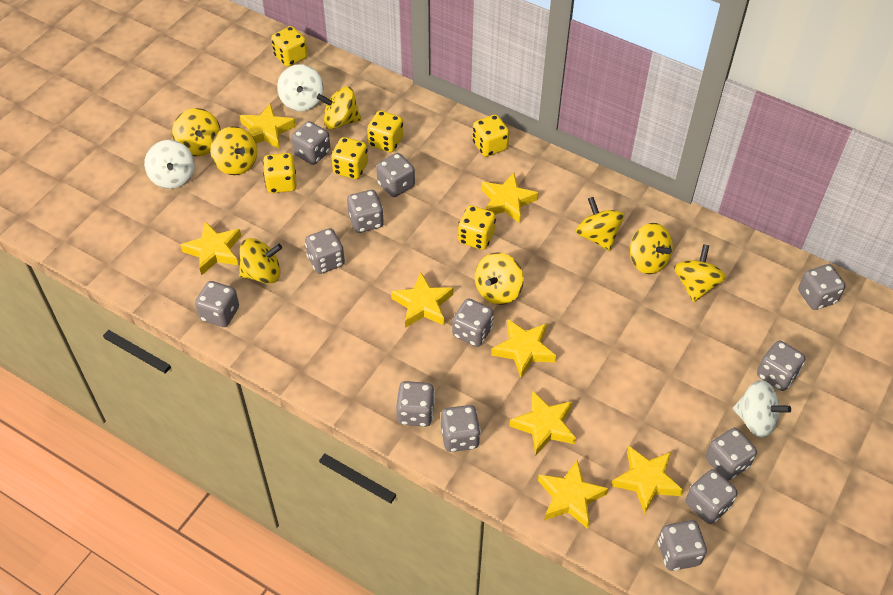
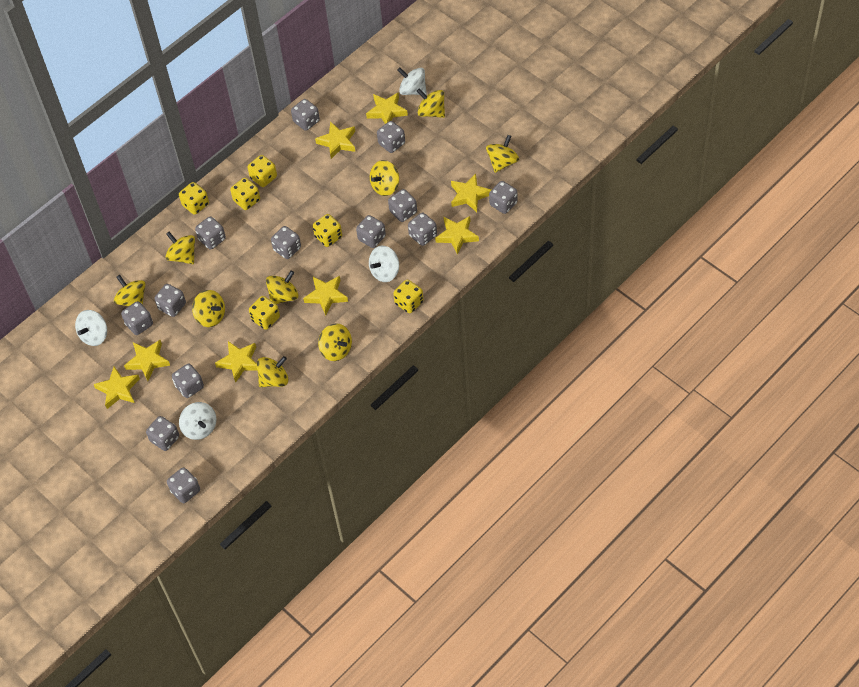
white spinning top: [144,140,195,189] [277,64,324,111] [733,380,791,438] = 3 -> [75,310,107,346] [179,402,217,440] [369,246,399,282] [397,67,427,95] = 4
yellow spinning top: [172,108,221,156] [210,126,257,175] [239,238,282,284] [316,87,361,129] [475,252,524,305] [576,197,624,251] [630,223,673,274] [674,244,726,302] = 8 -> [114,275,145,307] [165,232,195,264] [192,290,225,327] [257,356,288,387] [266,271,298,304] [318,323,352,361] [370,160,399,196] [417,88,445,118] [486,135,519,173] = 9

